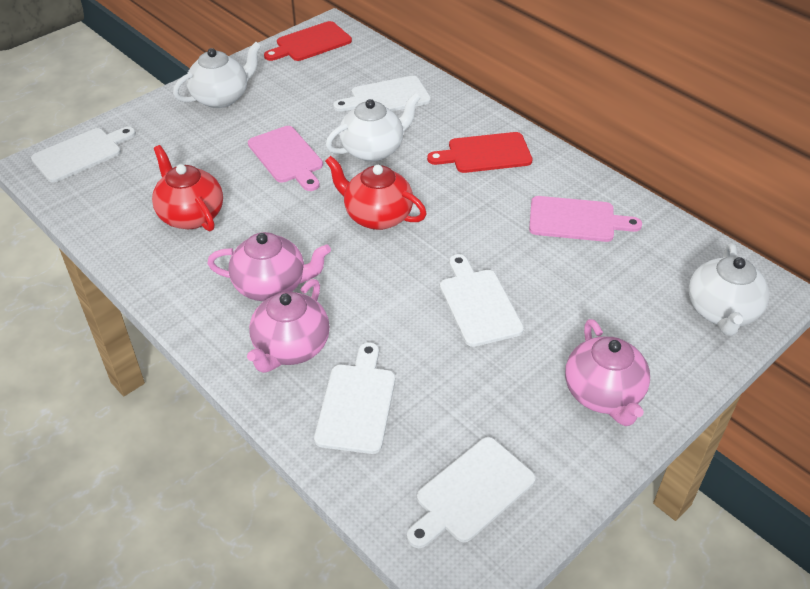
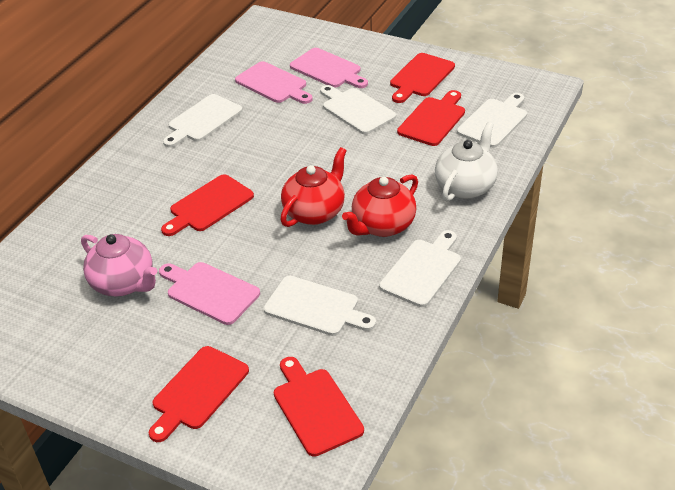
pink cutting board: [248,126,323,191] [529,196,642,242] = 2 -> [159,262,260,325] [235,61,313,104] [290,48,368,88] = 3
pink teapot: [207,232,331,301] [247,279,330,373] [565,319,650,426] = 3 -> [81,234,157,296] = 1
red cutting board: [264,21,352,61] [427,132,533,173] = 2 -> [149,346,249,442] [161,174,254,236] [274,357,364,457] [390,53,455,103] [397,90,465,146] = 5
white teapot: [173,42,261,108] [326,93,420,162] [688,243,769,336] = 3 -> [435,122,498,202] = 1

